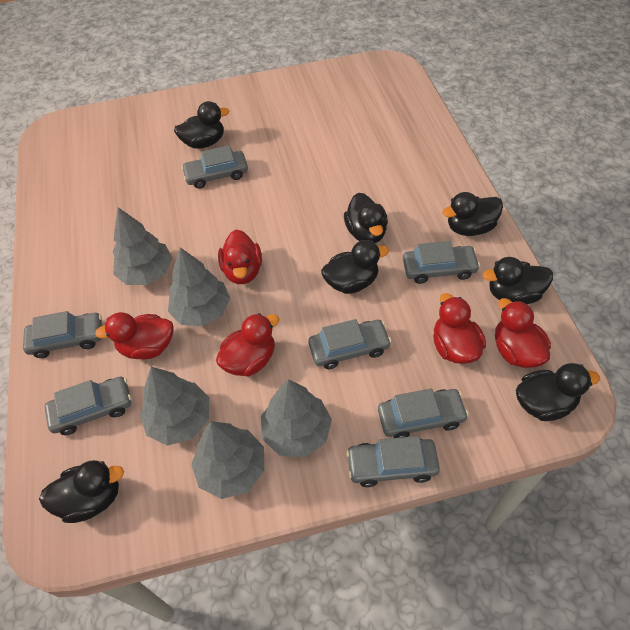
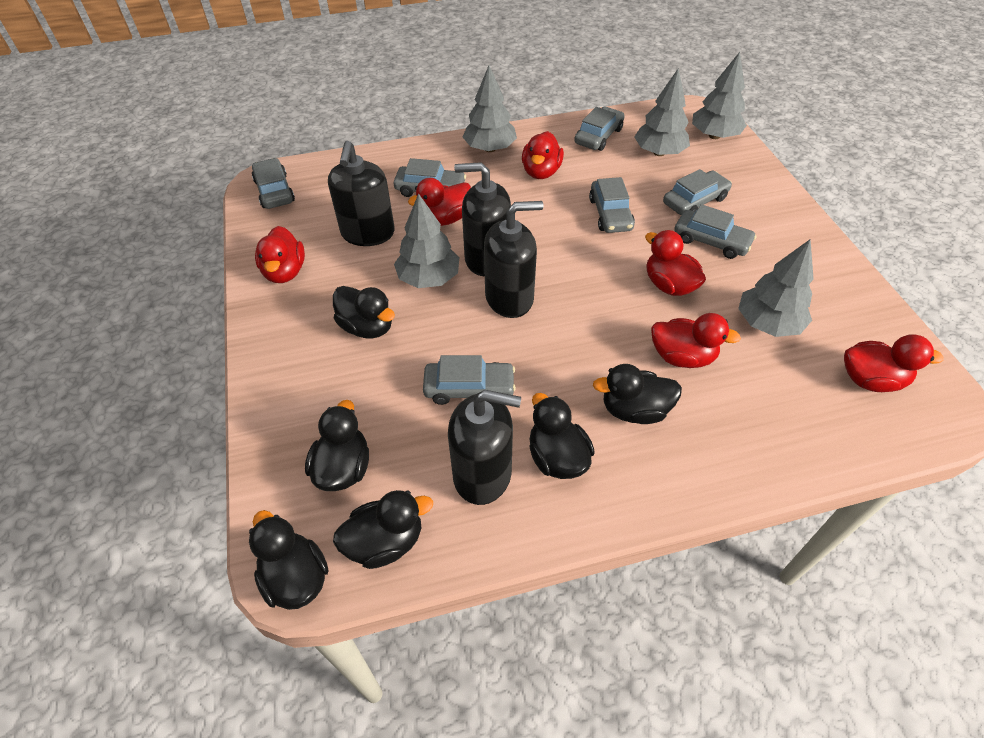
black duck: [39,460,124,523] [174,101,229,149] [321,240,389,294] [344,193,388,243] [442,192,503,236] [483,257,553,304] [516,363,600,421] = 7 -> [249,510,329,610] [305,400,369,491] [333,286,395,338] [333,490,433,569] [529,393,595,479] [593,364,682,424] = 6
black soap dispenser: none = 0 -> [328,141,395,246] [448,390,521,505] [454,162,511,276] [484,201,544,318] = 4
red duck: [95,312,174,359] [216,313,279,377] [218,230,262,284] [433,293,486,364] [495,298,551,368] = 5 -> [255,226,305,283] [408,178,471,226] [522,131,564,179] [645,230,706,296] [651,313,741,368] [844,334,944,392] = 6

